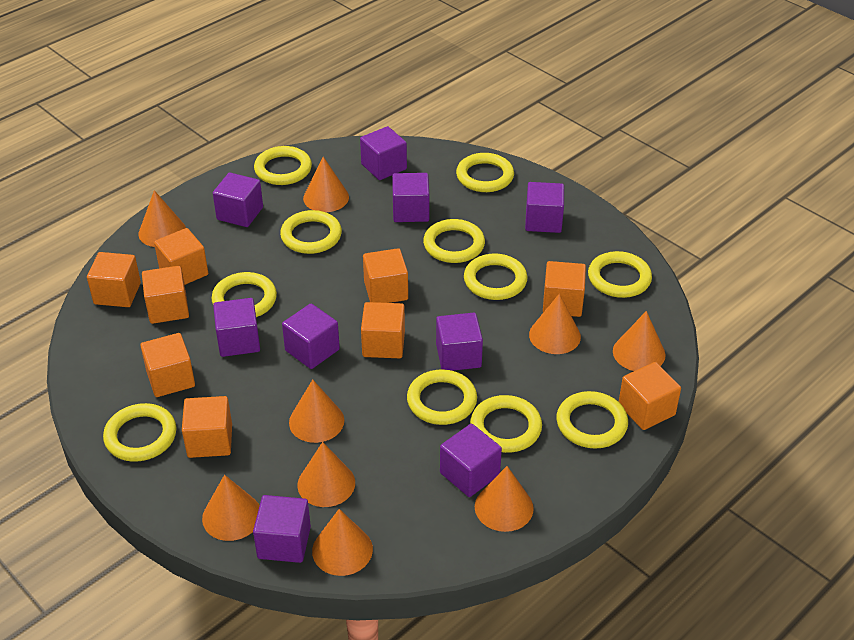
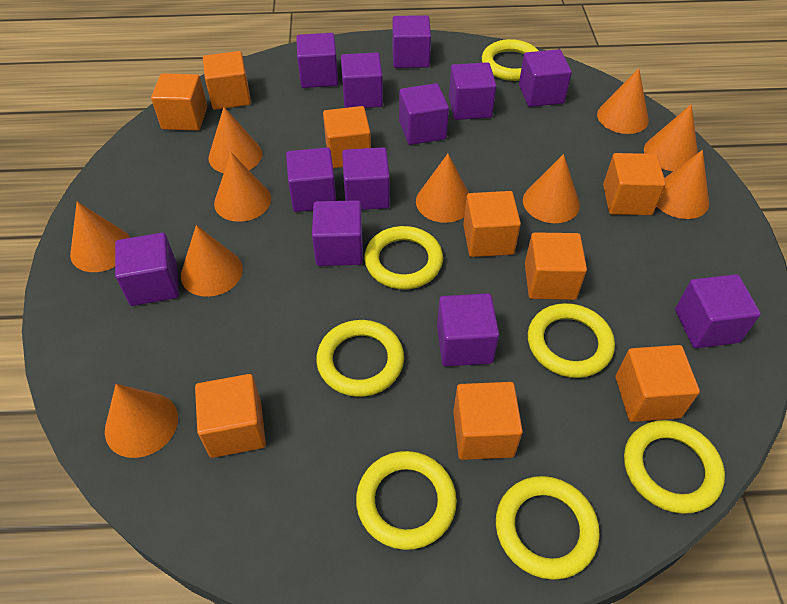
orange cone: [139,190,186,247] [202,475,260,541] [289,379,344,443] [297,442,355,507] [303,157,349,212] [312,509,373,576] [475,466,534,532] [529,294,581,354] [613,311,665,371] = 9 -> [70,202,130,272] [105,384,178,458] [181,225,243,297] [209,107,262,173] [214,153,271,222] [416,154,469,223] [523,154,580,223] [597,68,649,134] [644,104,698,171] [657,150,709,219] = 10
purple cube: [213,173,263,227] [213,298,260,357] [253,495,311,563] [282,304,340,369] [360,126,407,180] [392,173,429,222] [436,313,483,371] [440,424,502,497] [525,182,564,233] = 9 -> [115,233,179,306] [286,147,336,212] [296,33,338,88] [312,200,363,266] [341,52,383,108] [342,147,390,210] [392,15,431,68] [399,83,449,145] [437,293,499,366] [449,62,496,120] [519,49,572,107] [675,274,761,348] = 12
yellow ring: [103,403,177,462] [212,272,277,317] [254,146,312,185] [280,210,342,254] [407,369,477,425] [423,219,485,263] [456,153,514,192] [464,253,528,300] [470,395,542,453] [556,391,628,449] [588,251,652,298] = 11 -> [316,320,404,397] [356,451,457,550] [364,226,443,289] [482,39,539,81] [496,476,600,580] [528,303,615,378] [624,420,725,514] = 7

